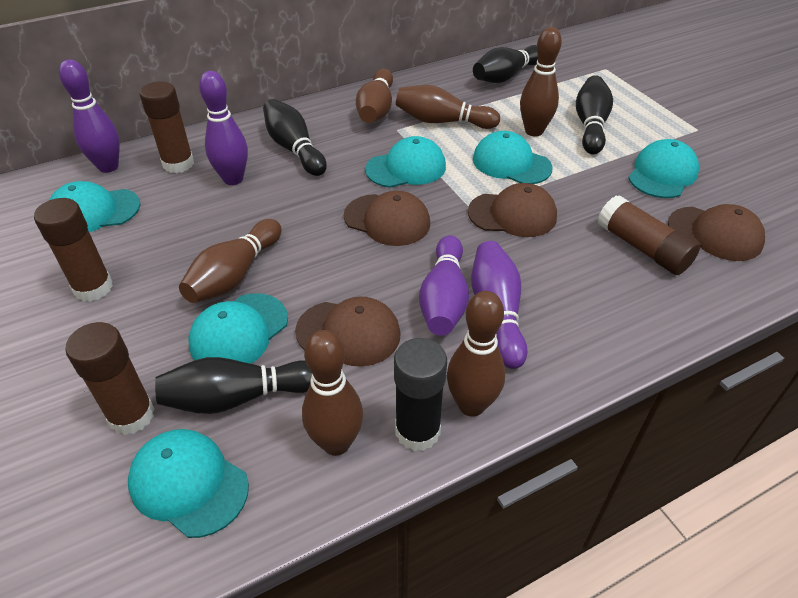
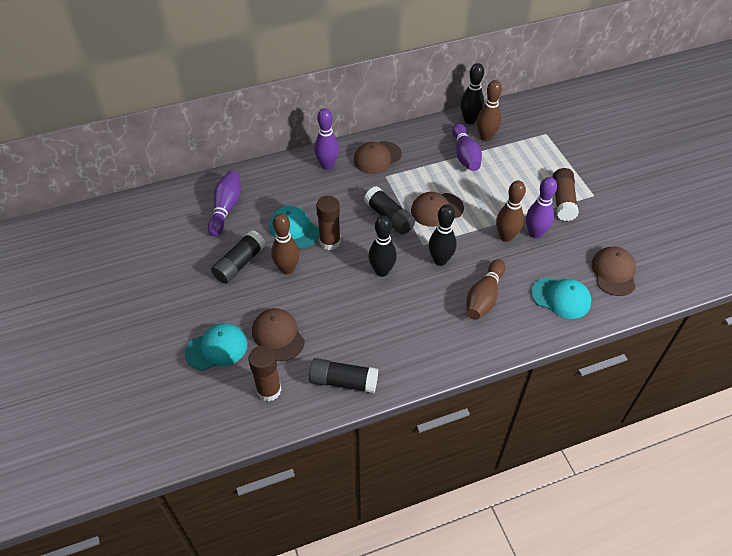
black bowling pin: [155,357,312,414] [263,99,327,176] [473,45,538,83] [576,75,613,154] = 4 -> [369,216,397,277] [429,205,456,266] [460,63,484,124] = 3
black glue stick: [394,338,447,451] = 1 -> [211,230,266,284] [309,358,378,393] [364,186,415,235] = 3
brown bowling pin: [179,219,282,303] [302,330,363,456] [356,69,393,123] [396,85,500,129] [447,291,505,417] [520,27,562,137] = 6 -> [271,213,300,275] [466,259,505,320] [477,80,502,141] [496,181,526,242] = 4
brown glue stick: [34,198,113,302] [65,322,155,435] [139,81,194,173] [598,195,700,275] = 4 -> [248,346,281,402] [316,196,341,250] [553,168,579,221] = 3
turquoise cap: [49,181,140,233] [128,429,249,538] [188,293,288,364] [365,136,446,188] [473,131,553,184] [628,139,699,198] = 6 -> [185,323,248,371] [269,206,319,249] [531,277,591,319] = 3

